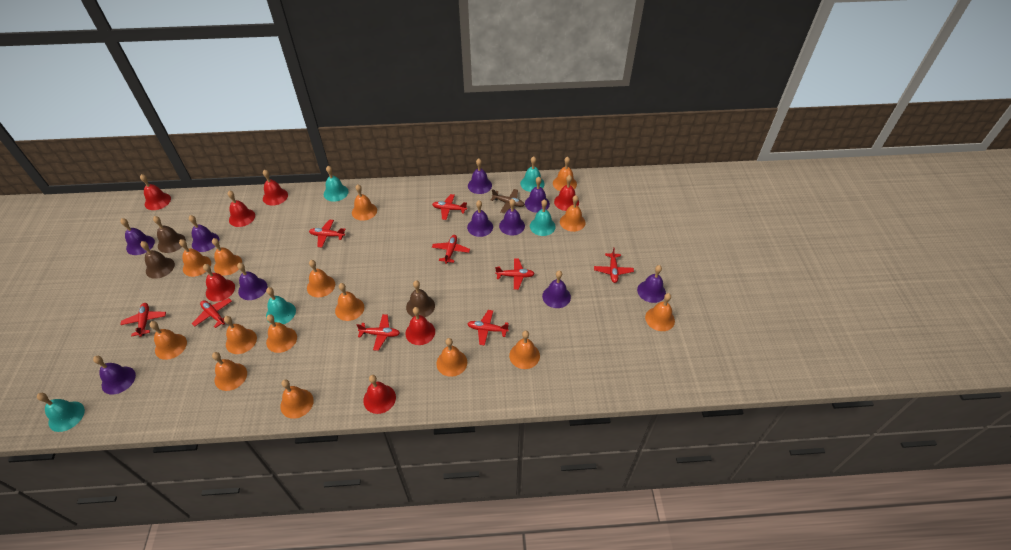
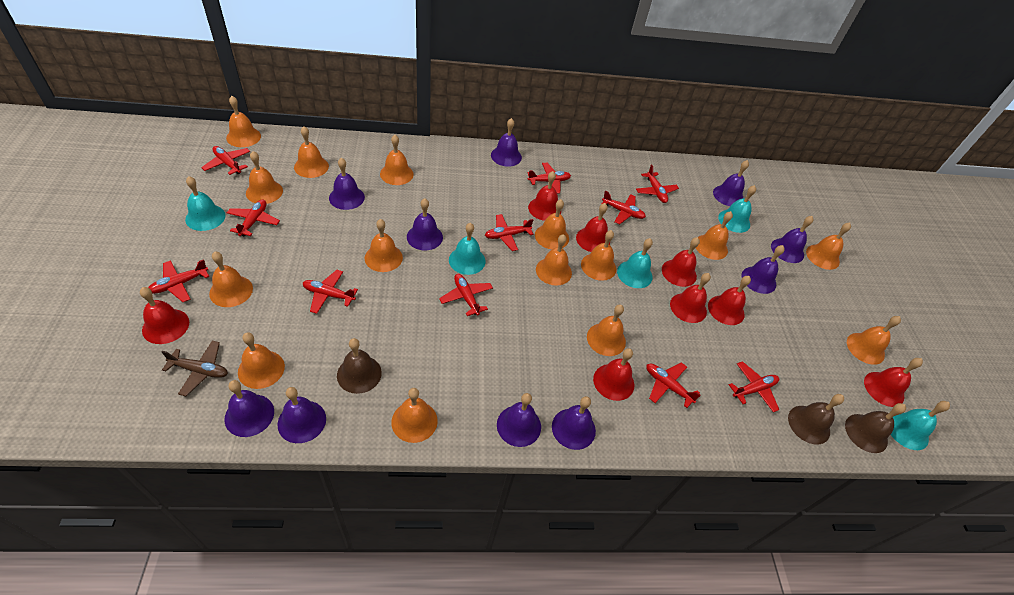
red bell: [140,174,171,210] [203,264,235,302] [228,191,255,227] [263,169,288,206] [363,375,396,414] [406,307,435,345] [554,175,579,211] = 7 -> [140,287,189,344] [528,171,561,221] [576,203,610,252] [593,348,634,401] [662,237,700,287] [670,273,711,323] [708,276,751,325] [864,358,923,407] = 8
red plane: [120,303,166,337] [192,298,232,328] [309,220,345,248] [356,314,400,351] [432,194,467,220] [432,235,470,264] [468,310,509,346] [495,258,535,290] [594,247,634,283] = 9 -> [148,259,209,302] [201,146,250,175] [227,200,280,236] [303,270,358,314] [439,274,493,316] [485,214,533,251] [527,163,571,194] [602,191,646,224] [636,165,679,203] [646,362,701,408] [729,361,779,412] = 11

